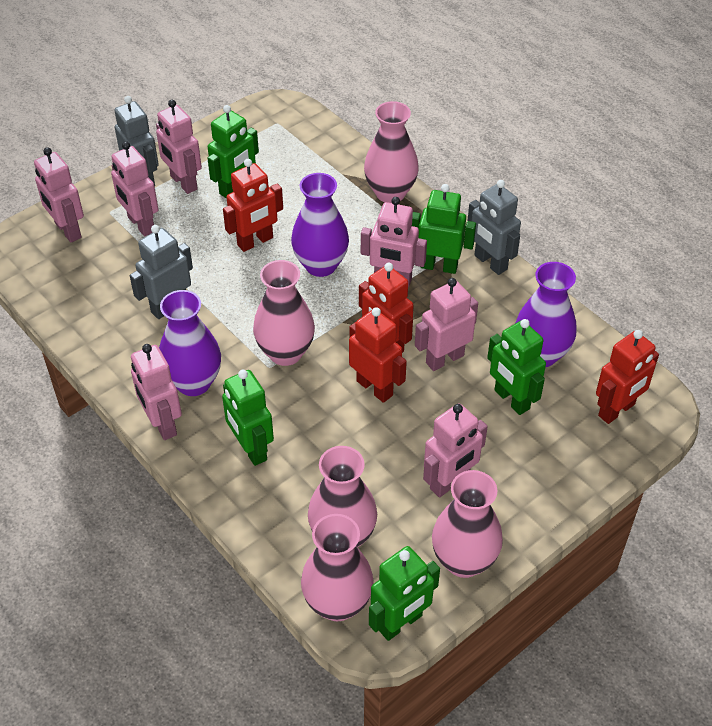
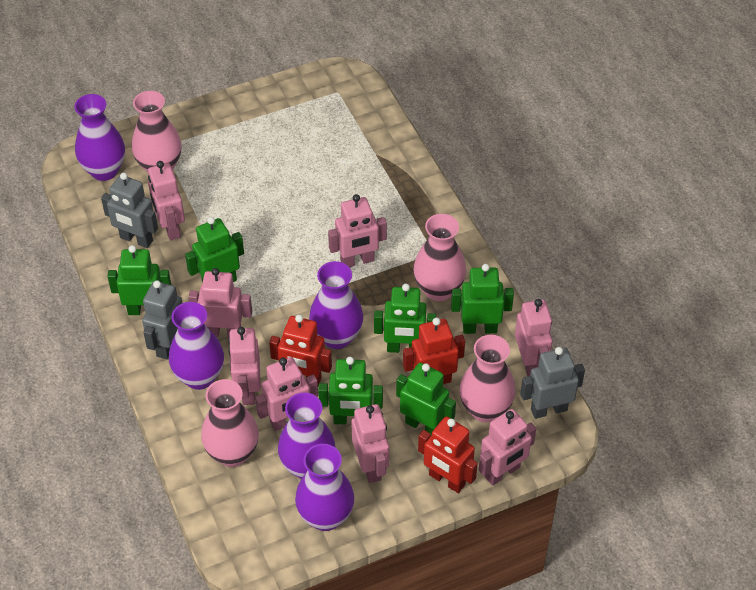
green robot: [207,105,259,199] [222,370,274,466] [369,546,440,641] [412,184,476,274] [487,319,546,415] = 5 -> [107,245,171,315] [185,217,244,283] [318,357,383,424] [374,284,436,353] [396,363,456,436] [451,264,514,334] = 6
pink robot: [34,147,84,243] [111,141,158,237] [131,344,182,440] [156,100,202,194] [361,197,427,287] [415,278,478,371] [423,403,488,498] = 7 -> [148,161,185,240] [189,268,252,338] [228,327,261,405] [255,357,318,431] [328,194,387,267] [351,404,389,483] [479,409,536,486] [515,299,553,376] = 8
pink vase: [253,260,315,366] [301,514,374,621] [308,446,377,548] [364,101,419,203] [432,470,503,578] = 5 -> [132,91,181,172] [201,379,259,467] [413,214,466,301] [459,335,516,423] = 4
purple vase: [159,290,221,396] [291,173,349,277] [515,262,576,367] = 3 -> [74,94,125,181] [169,302,224,390] [278,392,335,479] [295,444,354,531] [309,261,363,349] = 5
red robot: [223,159,283,252] [349,307,407,403] [359,263,414,353] [596,330,659,424] = 4 -> [269,315,332,386] [403,318,465,384] [418,416,478,493] = 3

